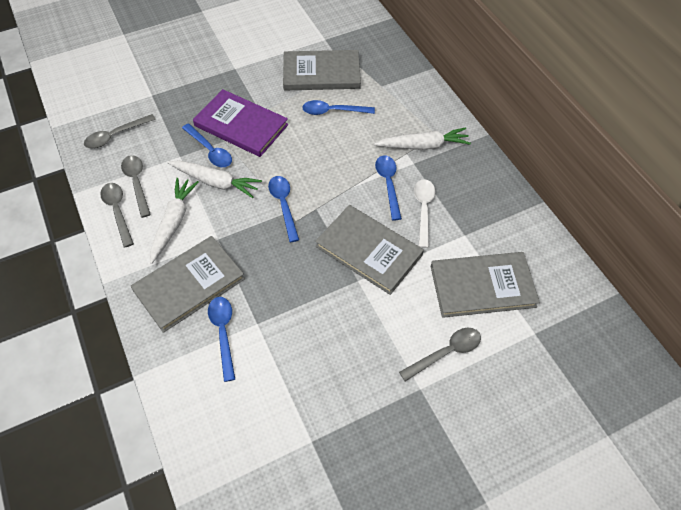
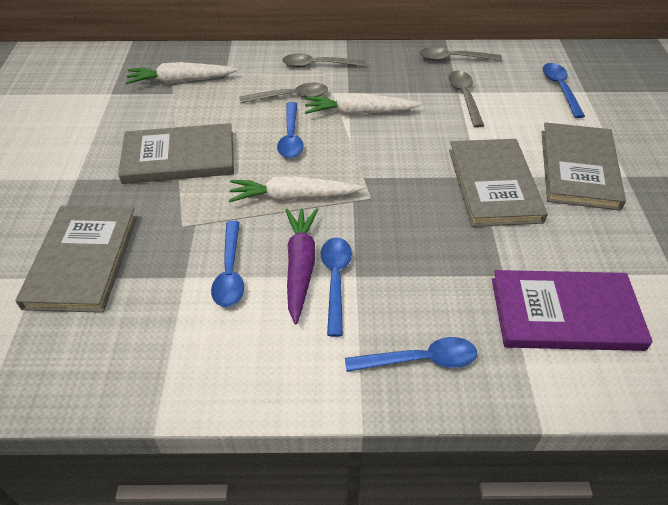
purple carrot: none = 0 -> [286,208,318,324] = 1
white spoon: [414,179,435,248] = 1 -> none = 0

